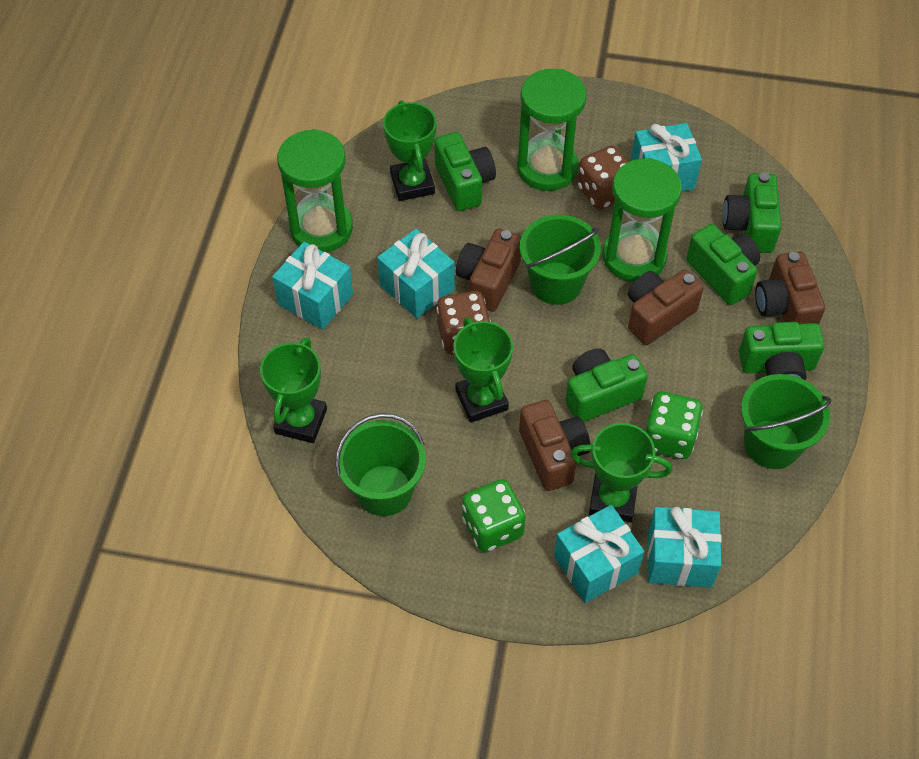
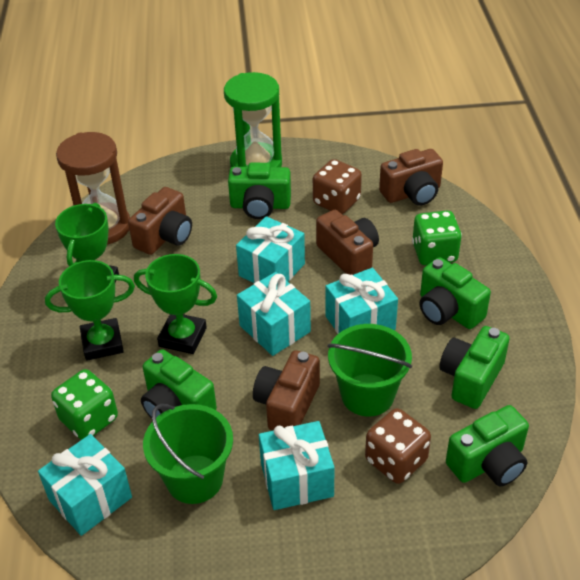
brown hourglass: none = 0 -> [56,132,130,244] = 1
green bucket: [335,413,426,516] [520,215,601,305] [741,374,831,469] = 3 -> [143,404,233,504] [328,324,412,416] = 2
green hourglass: [277,129,353,252] [517,69,587,191] [602,158,682,282] = 3 -> [224,72,282,167] = 1
green trophy: [260,337,327,443] [383,100,437,201] [454,317,513,423] [570,423,672,522] = 4 -> [45,260,135,361] [55,203,119,283] [134,254,217,354] = 3

